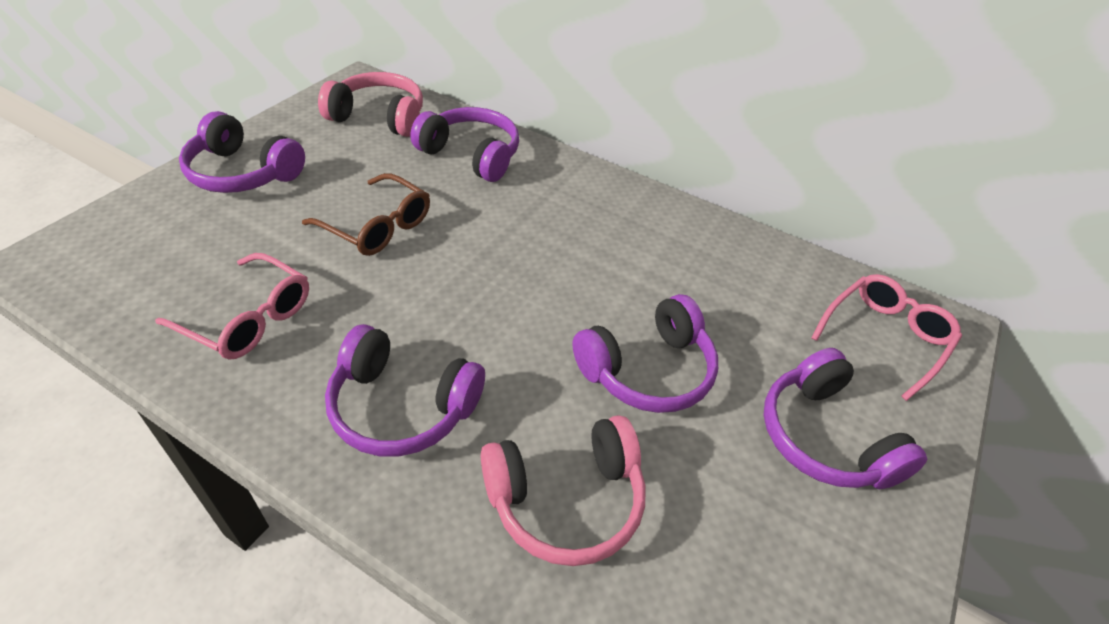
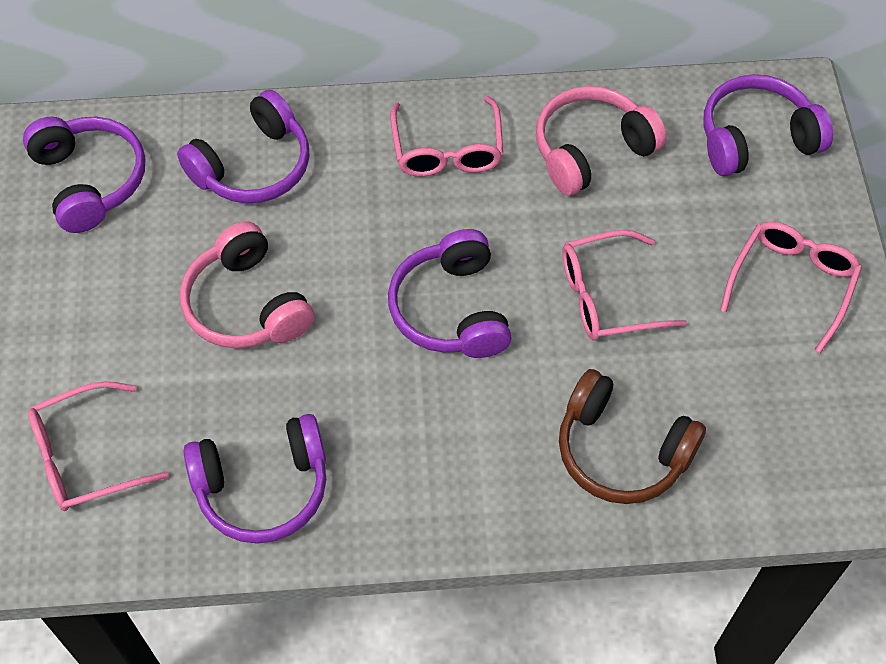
brown glasses: [302,173,430,256] = 1 -> none = 0
brown headphones: none = 0 -> [559,369,706,504] = 1
pink glasses: [155,253,309,359] [811,274,962,401] = 2 -> [28,381,169,511] [390,96,503,177] [562,230,687,341] [720,221,862,353] = 4

